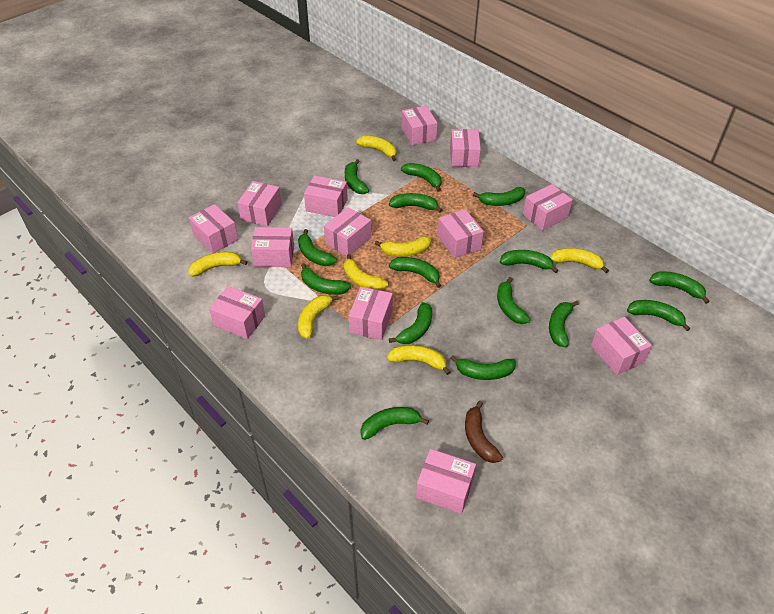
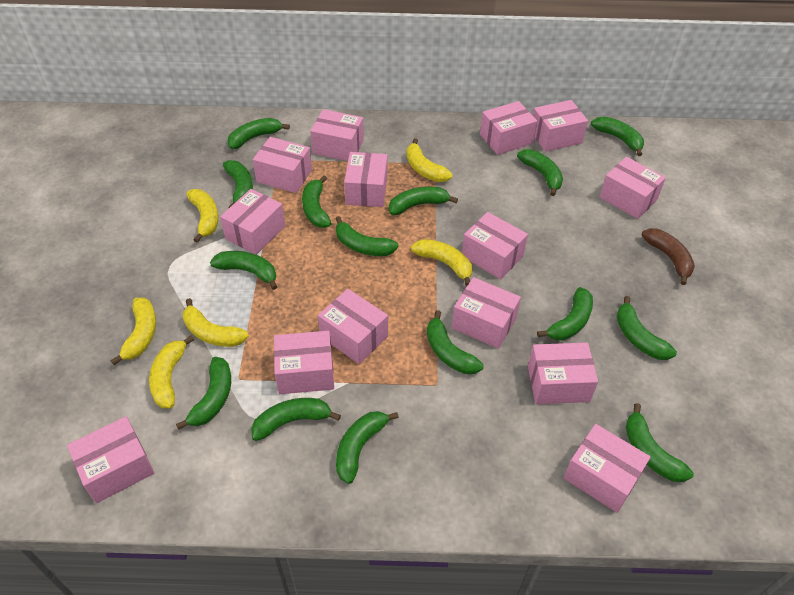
pink box: [189,204,238,254] [209,286,265,339] [237,181,282,227] [251,227,294,267] [304,175,348,217] [324,207,371,256] [349,287,393,340] [402,106,438,145] [416,449,476,514] [437,209,484,258] [450,129,481,167] [523,184,572,231] [591,317,652,375] = 13 -> [67,416,154,503] [220,189,285,255] [253,137,312,193] [274,331,334,394] [310,109,364,161] [318,289,388,364] [344,152,388,207] [452,277,521,349] [462,212,528,279] [480,101,537,155] [528,342,598,404] [533,100,588,152] [564,424,651,513] [599,157,666,219] = 14
yellow banana: [188,252,247,277] [298,295,339,339] [344,254,388,290] [356,136,396,161] [375,236,431,257] [387,345,451,375] [550,248,609,273] = 7 -> [111,298,156,365] [149,335,194,408] [183,298,249,347] [186,189,218,243] [406,138,452,182] [411,239,472,286] = 6

